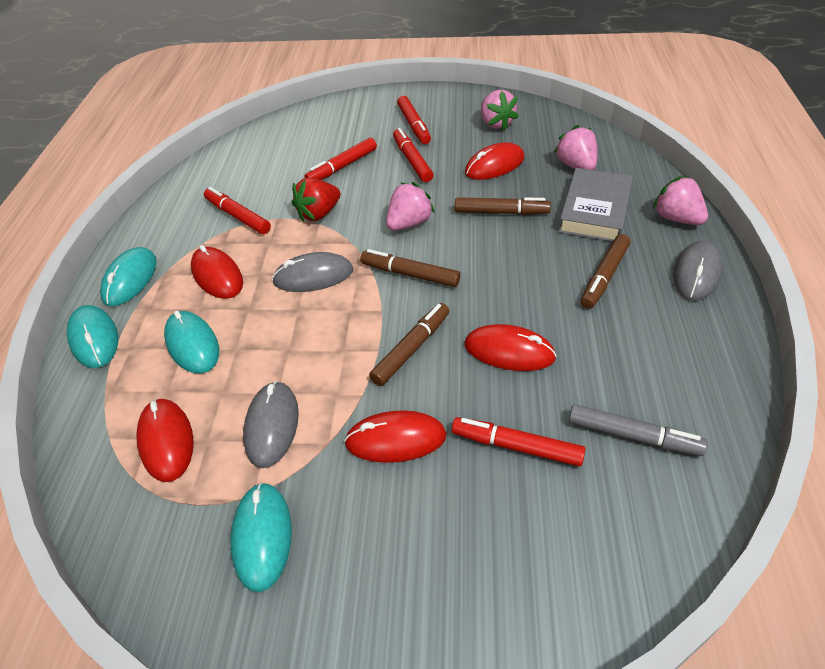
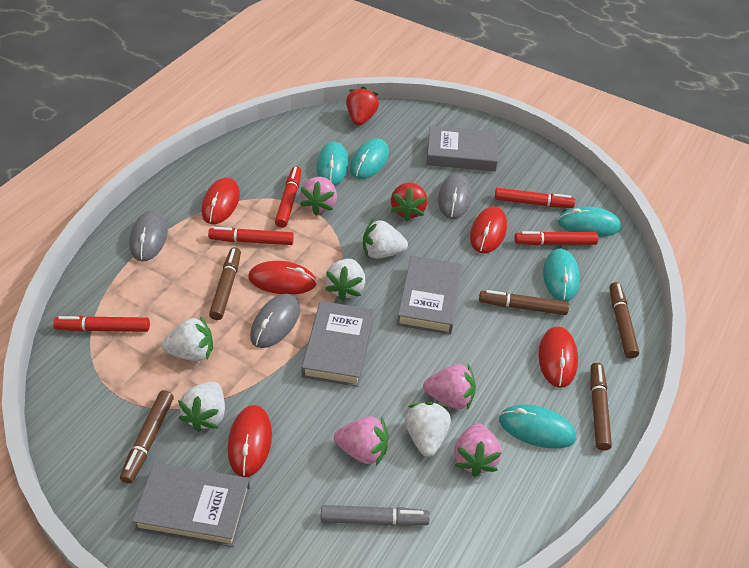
brown marker: [360,249,460,287] [369,303,449,386] [455,197,551,215] [581,234,630,309] = 4 -> [120,390,174,484] [209,247,241,320] [479,290,569,315] [590,363,612,451] [610,282,639,359] = 5
grey book: [558,168,633,242] = 1 -> [132,462,250,547] [301,301,374,387] [397,255,463,335] [426,126,498,171] = 4
red strawberry: [292,178,341,221] = 1 -> [346,86,379,126] [391,183,428,221] = 2
turquoise mouse: [67,305,118,368] [100,247,157,306] [164,310,219,374] [231,483,292,592] = 4 -> [316,142,349,185] [350,138,389,179] [499,404,576,449] [543,248,580,301] [558,206,622,237] = 5
white strawberry: none = 0 -> [161,316,213,361] [178,382,225,432] [325,259,365,301] [363,219,408,259] [405,401,451,457] = 5

